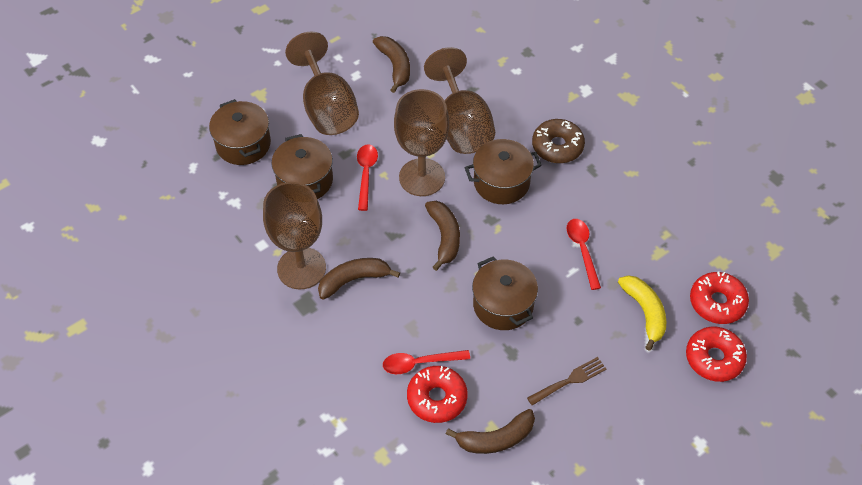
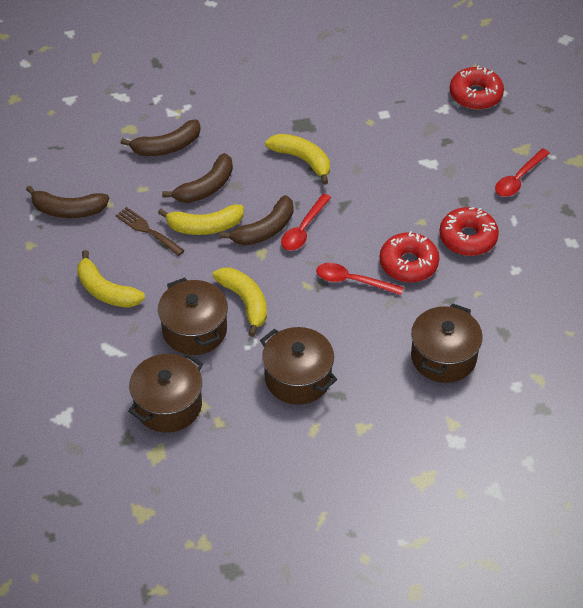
brown donut: [532,119,585,163] = 1 -> none = 0
brown goblet: [263,182,326,289] [285,32,359,135] [394,89,449,196] [424,47,495,154] = 4 -> none = 0
yellow banana: [618,275,666,351] = 1 -> [77,250,145,308] [158,205,244,235] [212,268,267,336] [265,134,330,185] = 4

